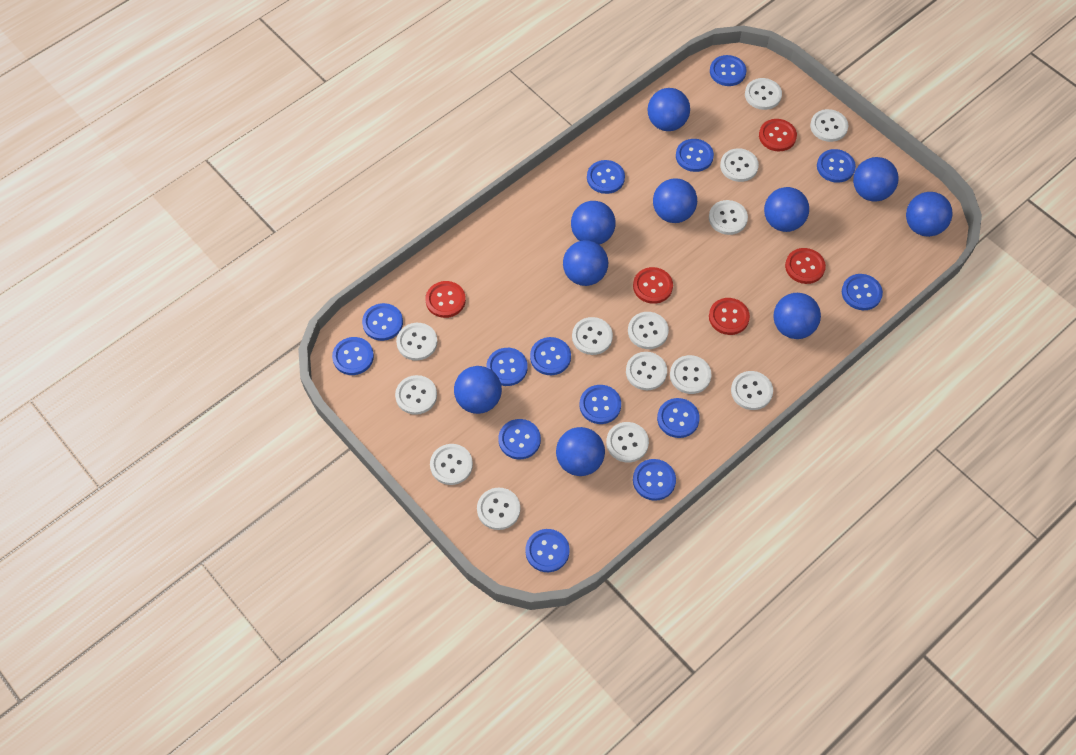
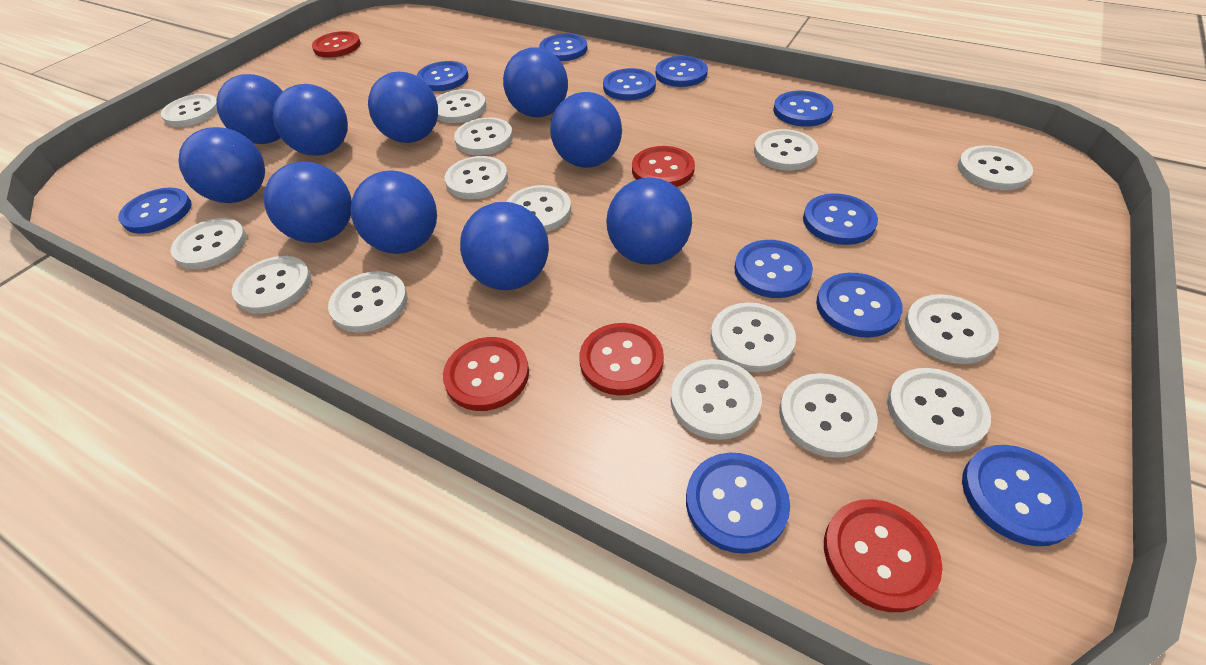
blue button: [332,337,374,375] [362,303,403,341] [487,348,528,386] [498,419,541,459] [525,529,570,572] [530,337,571,375] [580,385,621,424] [587,160,625,194] [633,459,676,501] [657,398,700,438] [676,139,714,172] [710,55,746,86] [817,149,856,183] [842,274,883,310] = 14 -> [118,187,192,234] [417,61,469,91] [539,33,587,61] [603,68,656,101] [656,56,708,87] [686,453,790,554] [735,240,813,298] [773,91,833,127] [803,193,878,245] [816,273,903,338] [962,445,1083,546] = 11
white button: [395,375,437,415] [396,323,437,361] [430,444,473,485] [477,488,520,530] [572,317,613,355] [606,422,649,462] [626,352,667,390] [628,312,669,349] [670,355,711,394] [709,200,748,235] [720,148,759,182] [731,371,773,410] [745,78,782,110] [810,109,848,142] = 14 -> [161,94,218,127] [171,218,247,269] [232,256,311,314] [328,271,408,332] [436,89,486,123] [445,156,508,199] [454,117,513,155] [507,185,571,232] [671,359,762,440] [711,303,796,372] [754,129,818,171] [779,373,878,458] [887,368,991,452] [905,294,999,364] [958,145,1033,190] = 15

